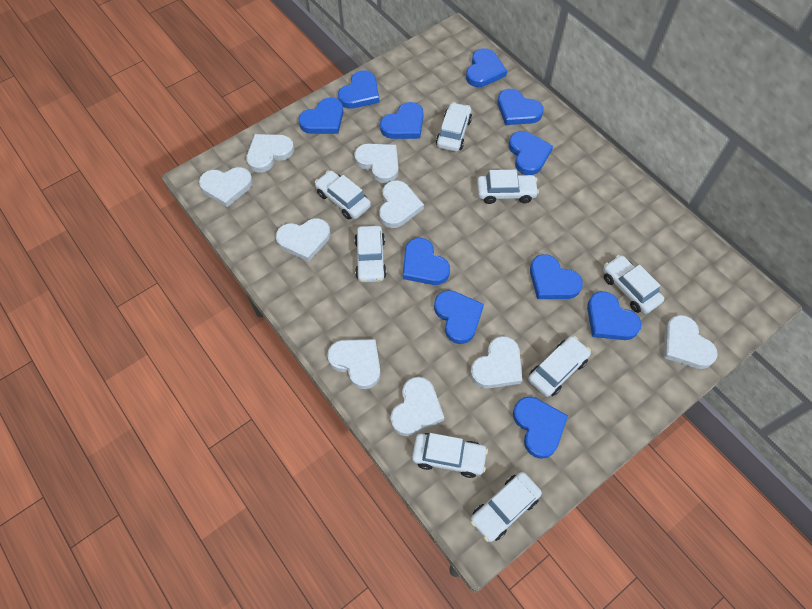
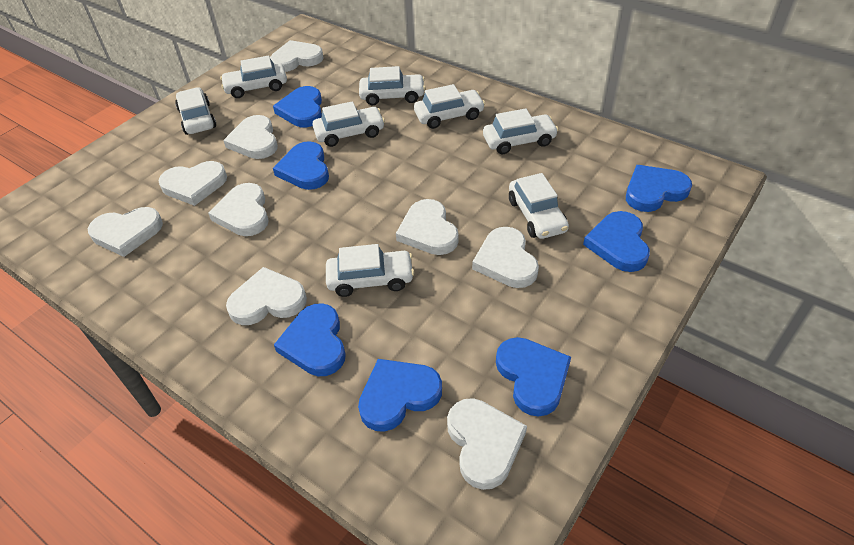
blue heart: [299,97,343,134] [338,70,380,109] [380,102,424,139] [403,238,450,285] [434,290,484,344] [466,48,507,87] [498,89,544,125] [509,131,553,175] [513,397,568,459] [530,254,583,299] [587,291,642,340] = 11 -> [273,86,322,127] [273,141,329,190] [274,303,346,376] [358,359,442,432] [496,337,571,417] [583,211,650,272] [626,165,692,212] = 7

